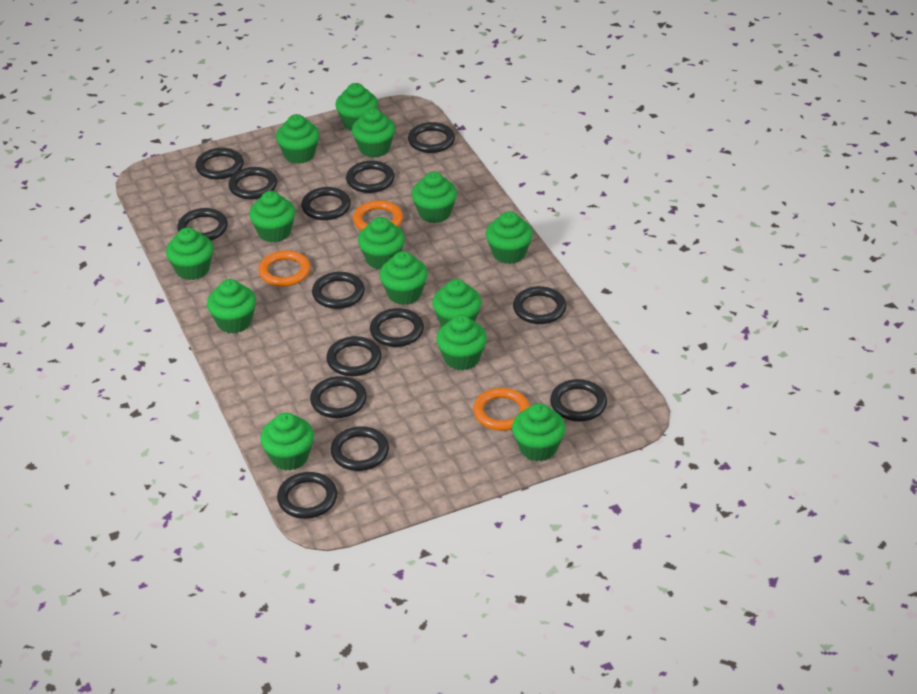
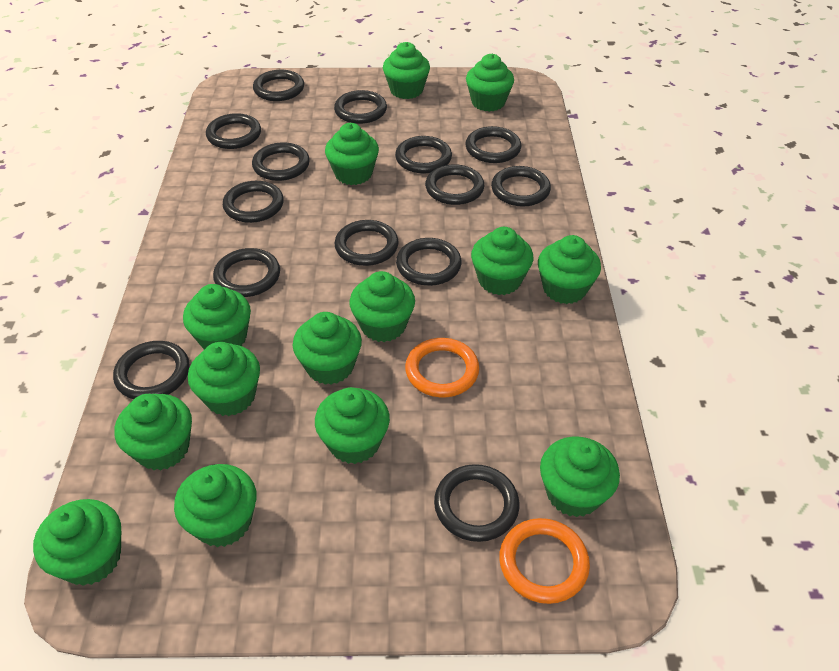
orange ring: [259,250,310,287] [353,200,403,231] [473,388,530,430] = 3 -> [405,338,479,397] [499,518,590,604] = 2

